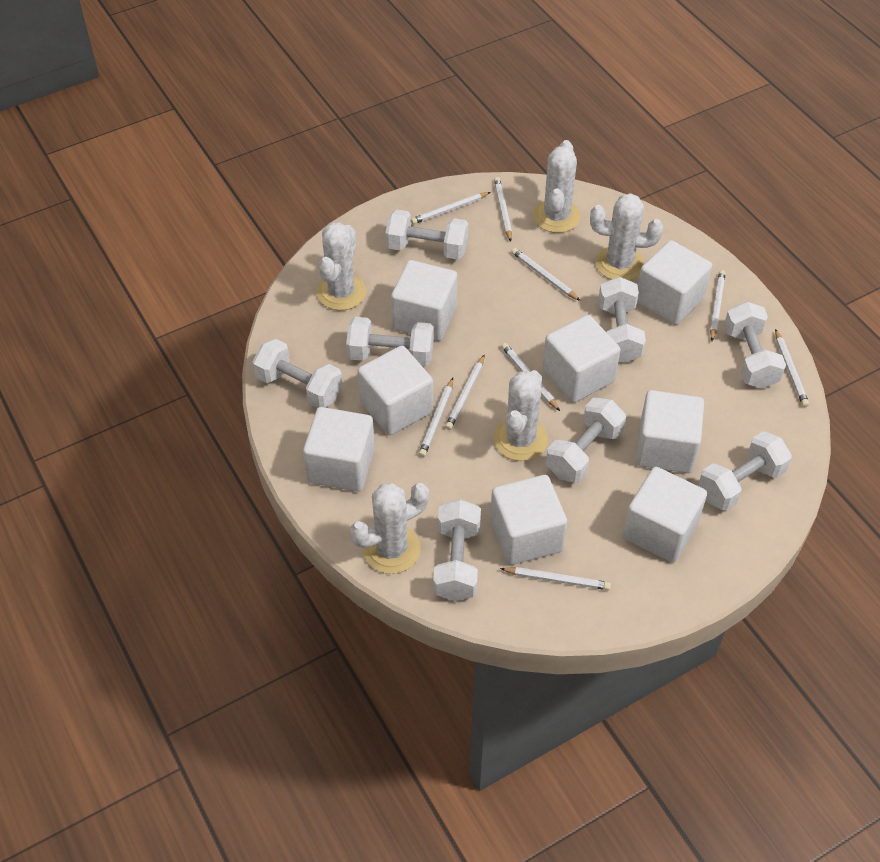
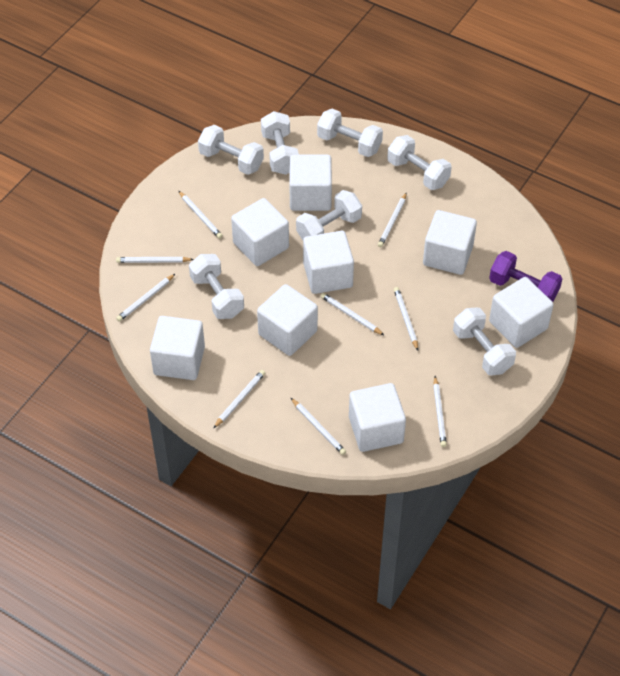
purple dumbbell: none = 0 -> [489,251,562,302] = 1
white cactus: [317,222,366,311] [350,483,429,574] [494,370,548,461] [533,140,581,233] [590,193,663,280] = 5 -> none = 0
white dumbbell: [252,339,343,408] [346,317,434,366] [385,209,469,260] [433,499,481,601] [546,398,626,483] [598,277,646,363] [698,431,792,511] [724,301,786,389] = 8 -> [189,254,244,319] [198,125,264,175] [261,111,299,175] [296,190,362,240] [317,109,383,157] [387,135,452,190] [453,307,516,375] = 7

